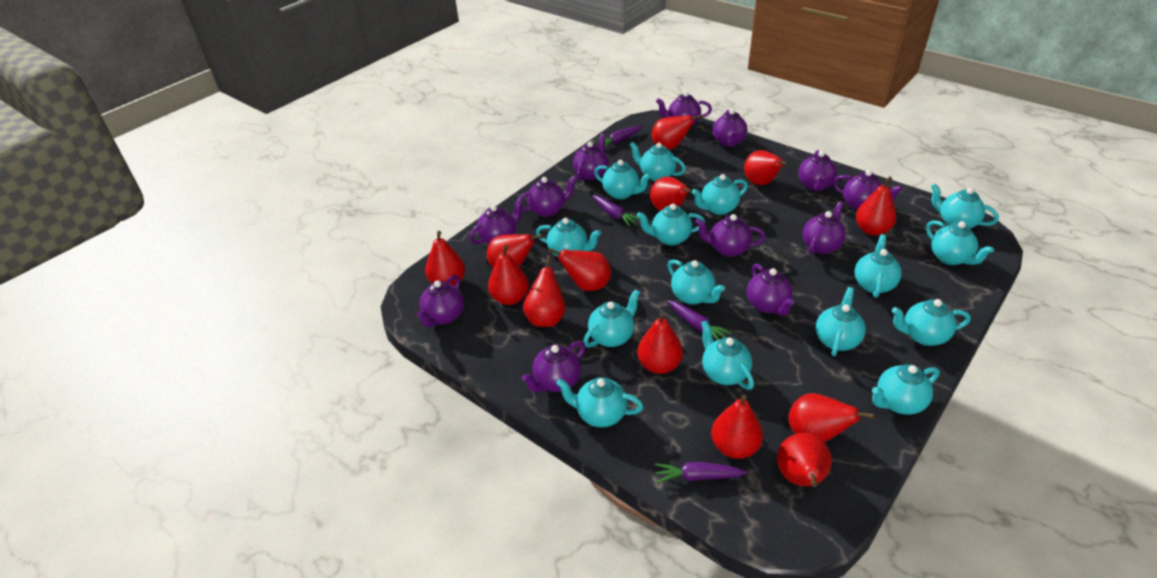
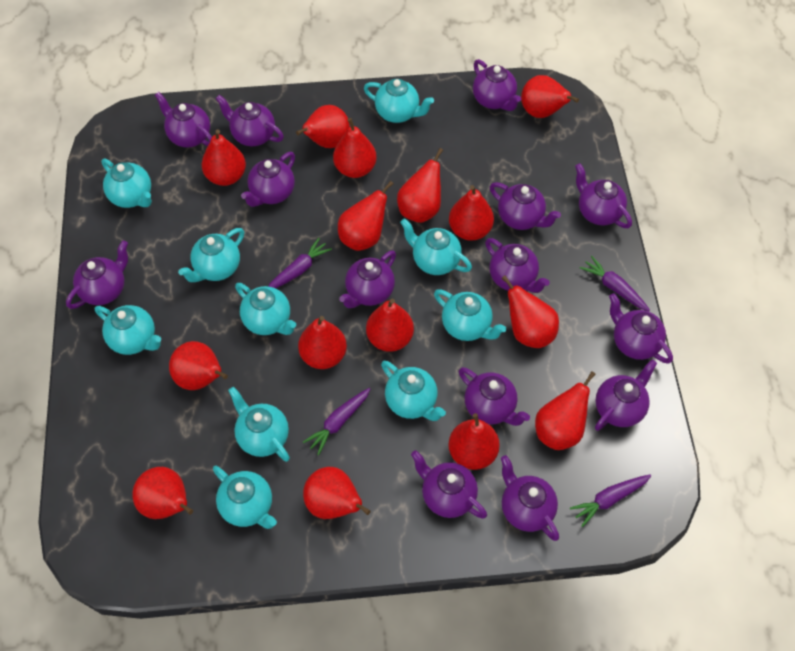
purple teapot: [417,275,464,327] [469,198,523,244] [517,176,577,217] [522,341,586,392] [573,134,609,180] [656,92,712,126] [695,214,766,257] [713,109,748,147] [747,264,794,316] [798,150,837,191] [803,201,846,254] [833,170,903,210] = 12 -> [66,241,128,309] [155,92,212,148] [215,95,284,146] [241,152,295,207] [339,251,396,308] [411,450,487,519] [458,367,530,426] [473,59,521,111] [485,238,550,293] [490,182,561,230] [501,455,559,541] [575,163,632,228] [595,360,657,431] [609,293,673,364] = 14
red pear: [425,231,465,286] [487,234,543,268] [488,244,529,305] [523,256,565,327] [548,248,611,291] [637,312,683,374] [650,177,692,211] [652,115,702,149] [711,395,763,459] [744,150,788,185] [777,433,832,487] [788,393,875,442] [856,176,896,236] = 13 -> [132,467,193,519] [169,341,228,390] [202,129,246,186] [296,105,350,148] [298,316,347,369] [303,467,371,519] [333,118,377,178] [338,181,393,251] [366,299,414,352] [397,148,443,223] [448,413,500,470] [449,185,494,241] [502,275,559,348] [521,75,579,118] [535,371,596,450] = 15
turquoise teapot: [536,218,601,257] [556,377,644,427] [583,289,640,348] [594,160,651,199] [630,142,686,182] [637,204,705,246] [667,259,725,305] [692,174,748,215] [701,320,754,390] [816,287,866,356] [854,234,902,298] [872,364,940,415] [892,299,971,346] [926,220,994,265] [931,184,999,228] = 15 -> [95,305,161,355] [101,158,152,208] [178,228,244,282] [213,466,277,529] [228,387,290,462] [235,283,296,335] [364,79,434,123] [381,361,446,421] [400,218,472,275] [434,289,506,341] = 10

